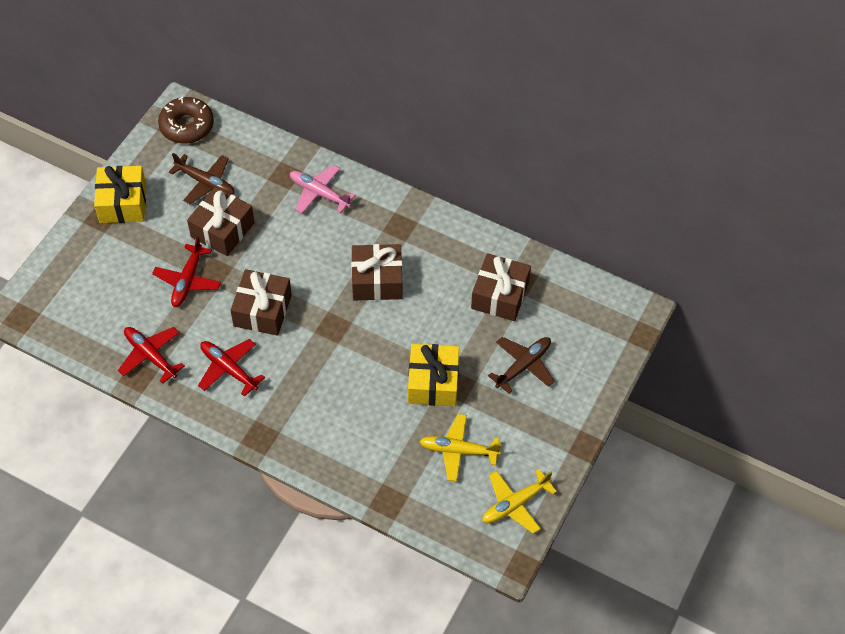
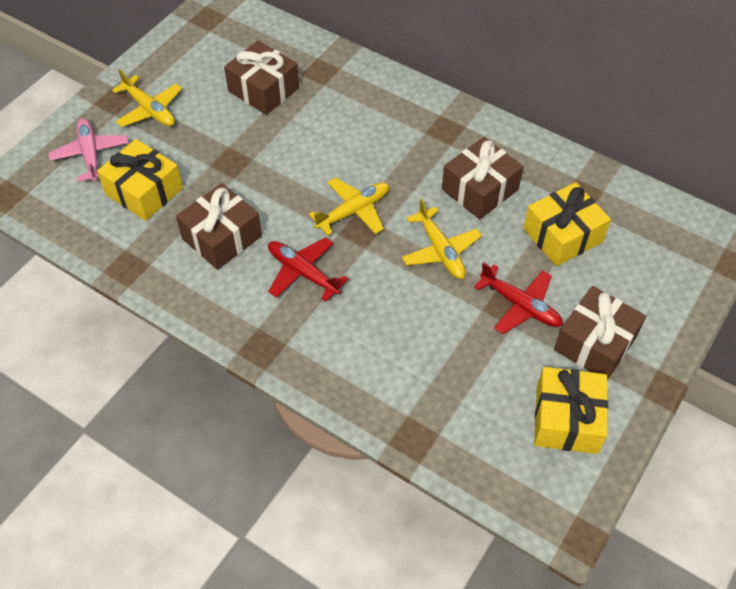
brown donut: [158,97,214,144] = 1 -> none = 0
brown plane: [169,153,234,204] [488,337,555,394] = 2 -> none = 0
red plane: [118,327,185,384] [152,236,221,307] [198,339,265,397] = 3 -> [268,237,348,302] [474,262,563,334] = 2
yellow gift: [94,166,146,223] [408,344,459,406] = 2 -> [97,139,183,221] [523,182,611,266] [534,367,608,454] = 3
yellow plane: [419,414,502,482] [482,469,557,534] = 2 -> [112,69,182,127] [309,177,389,236] [402,198,482,279] = 3

